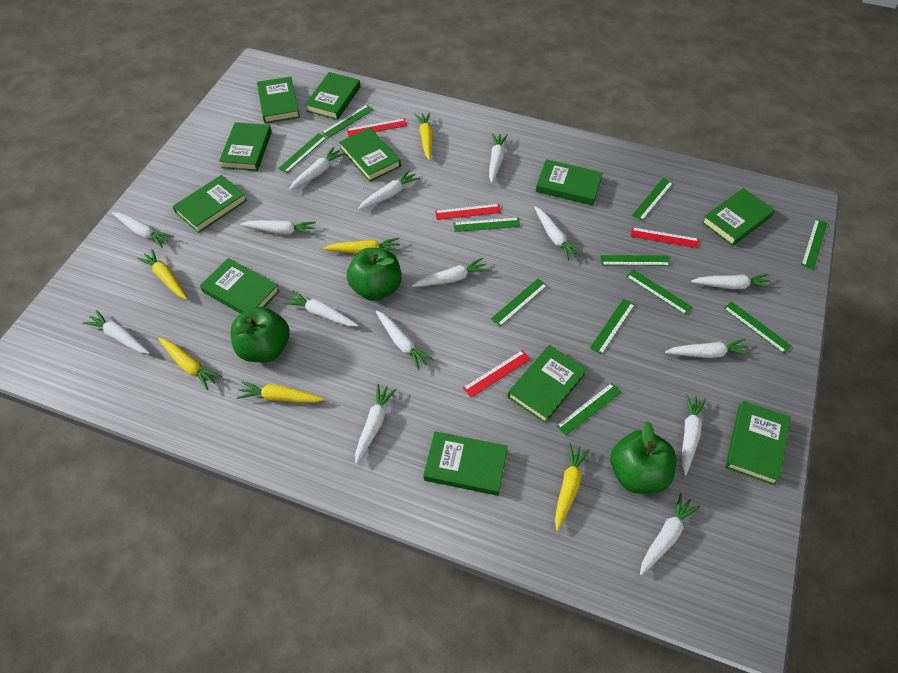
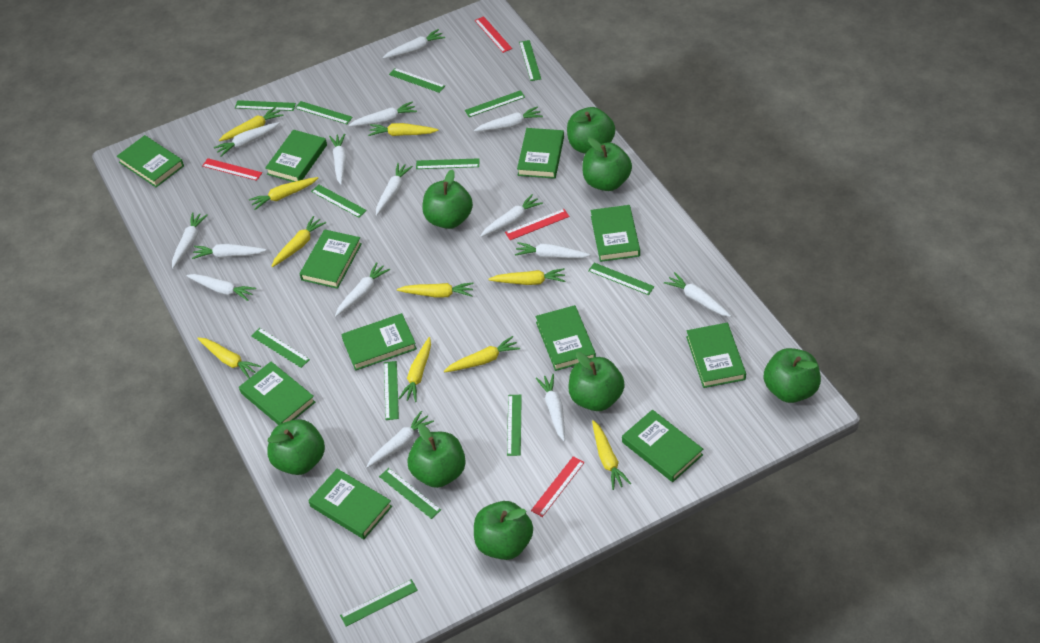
green apple: [230,307,290,362] [347,248,402,301] [611,421,677,494] = 3 -> [267,419,325,475] [407,424,466,488] [422,169,473,229] [474,501,533,560] [567,107,615,154] [568,352,625,411] [582,138,632,191] [764,348,821,403] = 8
green ruler: [278,133,327,173] [321,104,374,138] [453,217,520,232] [491,278,548,327] [556,383,621,436] [590,299,635,355] [600,255,670,266] [626,269,692,315] [632,178,673,221] [723,301,792,354] [801,219,827,269] = 11 -> [235,100,296,111] [251,328,310,368] [295,101,353,124] [311,185,367,218] [340,579,418,627] [379,468,441,519] [384,361,399,420] [389,68,445,93] [416,158,480,169] [465,90,525,117] [507,395,522,456] [519,40,541,81] [588,263,655,295] = 13
yellow carrot: [137,249,187,299] [158,338,222,390] [236,381,325,403] [323,238,400,254] [415,112,433,160] [555,443,590,531] = 6 -> [197,338,261,379] [219,107,283,141] [249,177,318,210] [271,216,326,267] [368,123,439,136] [397,283,474,297] [398,337,431,402] [444,336,520,372] [488,268,565,285] [592,420,631,490] = 10

